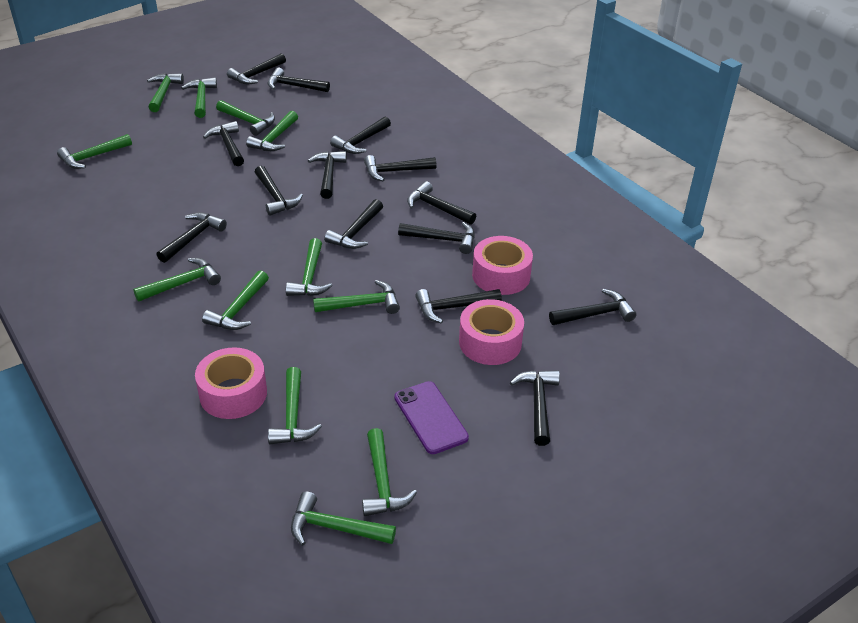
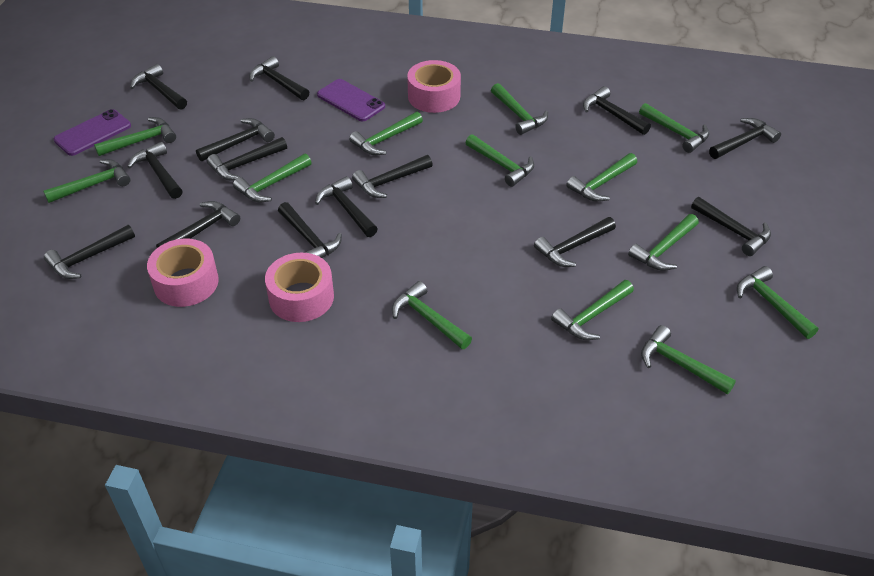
green hammer: [57,134,132,169] [133,258,221,302] [147,73,184,112] [181,77,217,118] [202,270,269,330] [216,100,275,136] [246,111,298,151] [268,367,322,444] [286,238,333,296] [291,491,396,546] [313,280,400,314] [362,428,417,516] = 12 -> [43,159,130,203] [94,117,176,156] [233,153,312,202] [349,111,423,155] [392,281,472,349] [465,134,534,187] [491,83,548,135] [551,280,634,340] [566,153,637,202] [628,214,699,271] [639,103,710,153] [641,325,736,394] [737,266,818,339] = 13
purple phone: [394,381,469,454] = 1 -> [54,109,131,156] [317,79,385,121] = 2

